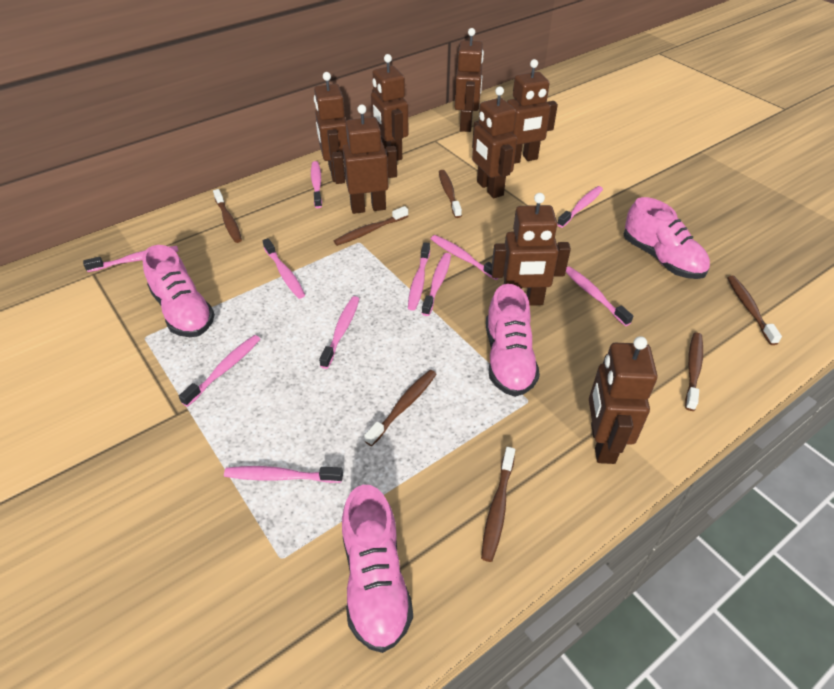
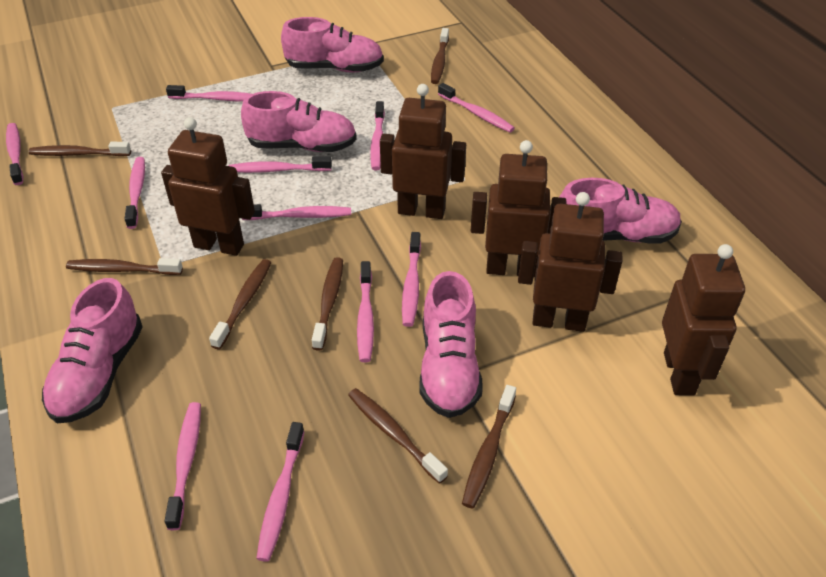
brown robot: [314,72,348,182] [332,105,397,214] [371,54,408,161] [455,28,484,132] [472,86,517,198] [491,193,571,306] [507,59,558,164] [589,336,658,464] = 8 -> [161,117,255,256] [380,84,466,219] [471,140,566,278] [518,192,622,332] [662,244,745,396] = 5
pink shoe: [143,245,215,337] [342,485,413,653] [486,284,540,397] [624,197,710,279] = 4 -> [42,278,143,423] [241,91,357,152] [281,17,384,73] [420,271,482,418] [560,178,682,244] = 5

